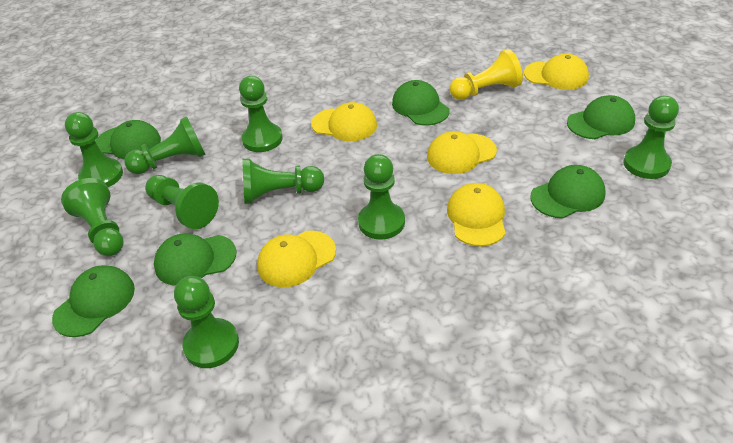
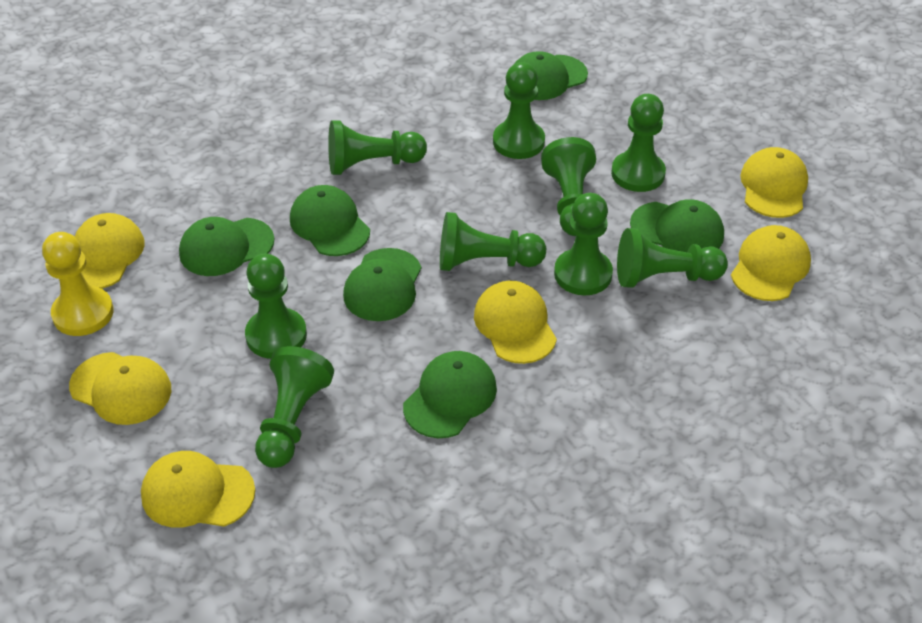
yellow cap: [257,231,336,287] [311,102,377,141] [427,131,497,174] [447,183,506,246] [524,54,589,90] = 5 -> [69,352,171,425] [75,213,145,289] [141,451,255,528] [474,281,557,364] [731,225,811,301] [740,147,808,218] = 6

